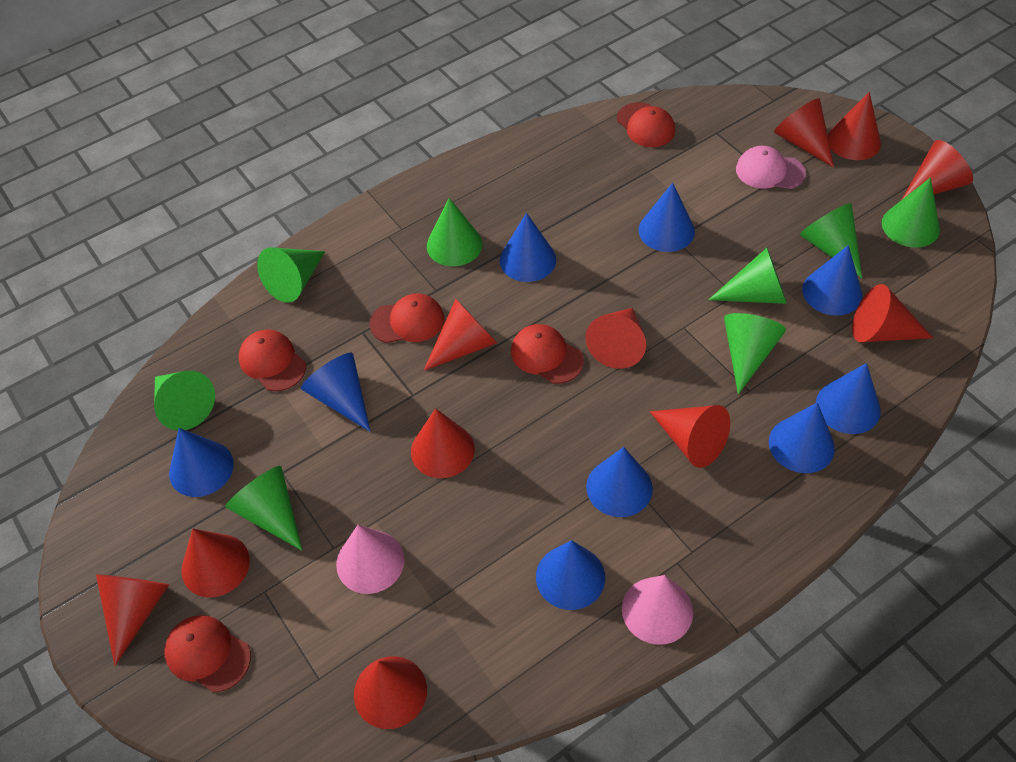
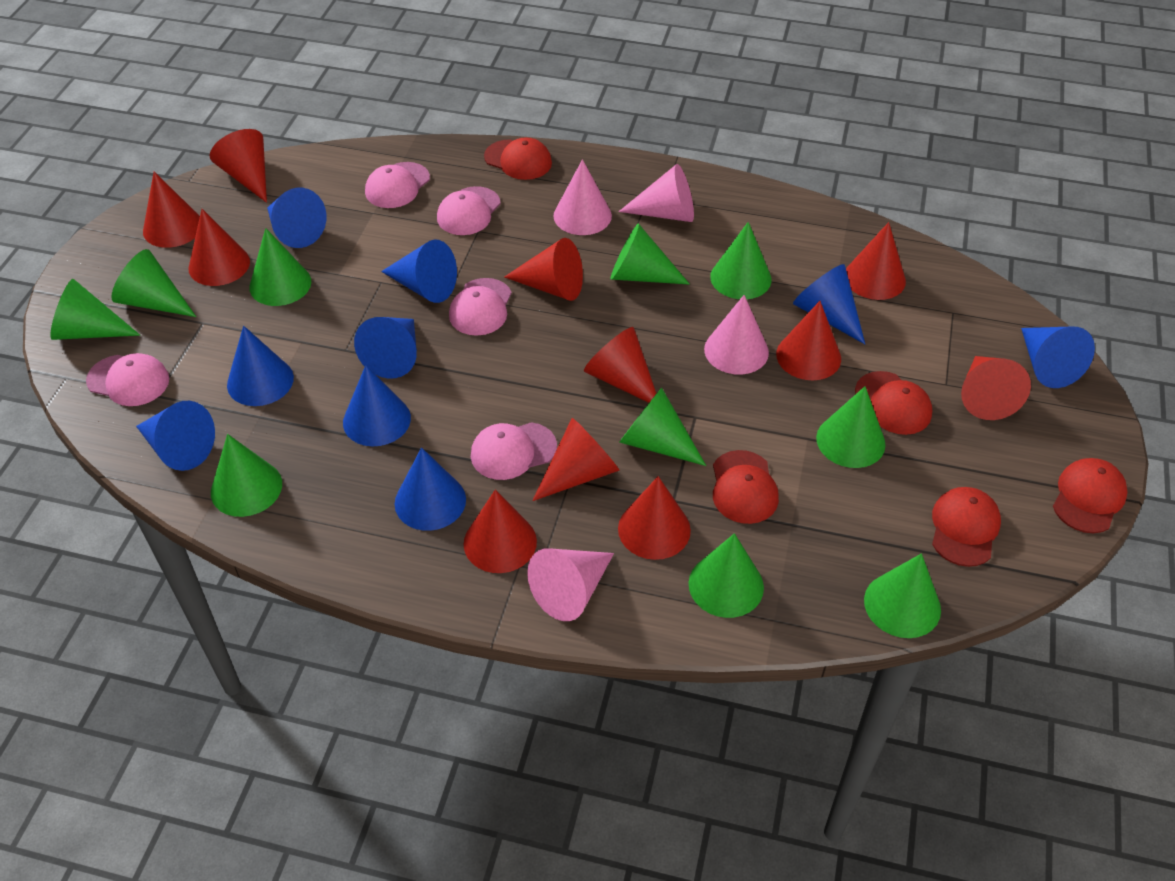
green cone: [154,371,215,431] [225,466,302,551] [257,247,325,302] [427,198,482,266] [708,248,787,304] [724,313,786,394] [800,203,862,278] [882,177,940,247] = 8 -> [50,279,140,340] [111,249,196,317] [211,434,282,517] [249,228,311,306] [611,223,690,285] [619,387,706,466] [689,533,764,618] [710,222,772,299] [816,386,886,468] [864,553,941,638] = 10
pink cap: [736,146,806,189] = 1 -> [86,353,169,406] [365,162,430,208] [437,186,501,235] [449,278,512,336] [471,422,557,480] = 5
pink cone: [336,525,405,594] [622,575,693,645] = 2 -> [527,548,614,621] [554,159,612,235] [619,164,694,222] [704,295,769,375] = 4

